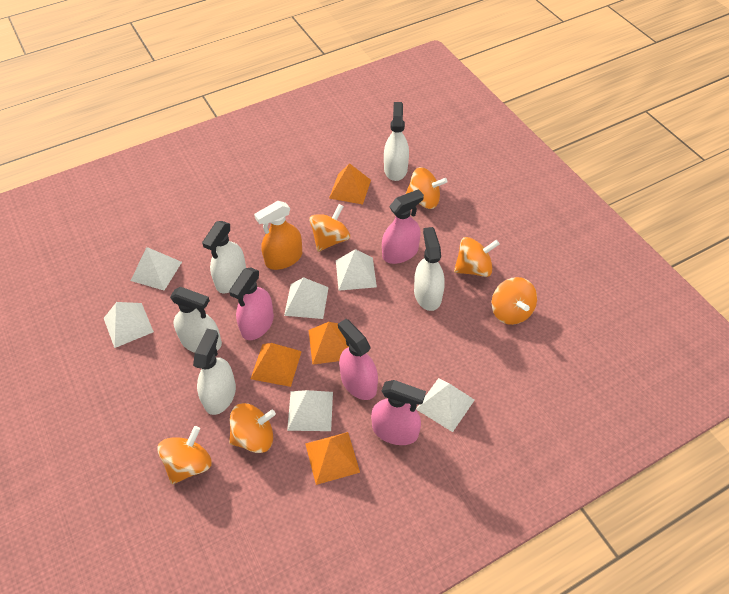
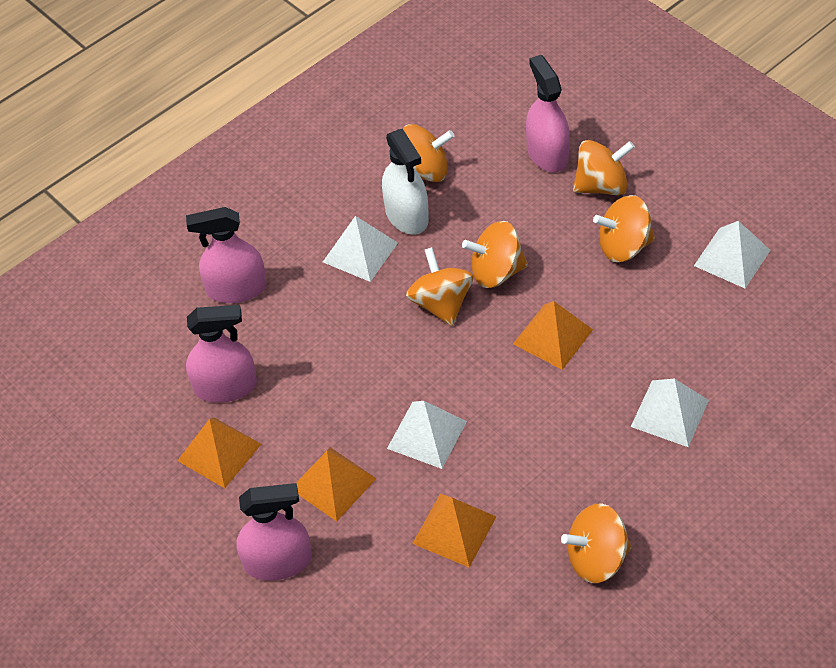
orange spray bottle: [254,201,302,270] = 1 -> none = 0
white pyramid: [104,302,154,348] [131,247,182,291] [284,277,329,319] [287,390,333,431] [336,249,377,291] [416,378,475,432] = 6 -> [323,216,398,282] [387,401,467,469] [631,378,709,447] [694,221,771,289] = 4
white spray bottle: [170,287,222,353] [193,329,236,415] [202,221,246,293] [384,102,409,181] [414,227,445,311] = 5 -> [382,129,429,235] = 1

